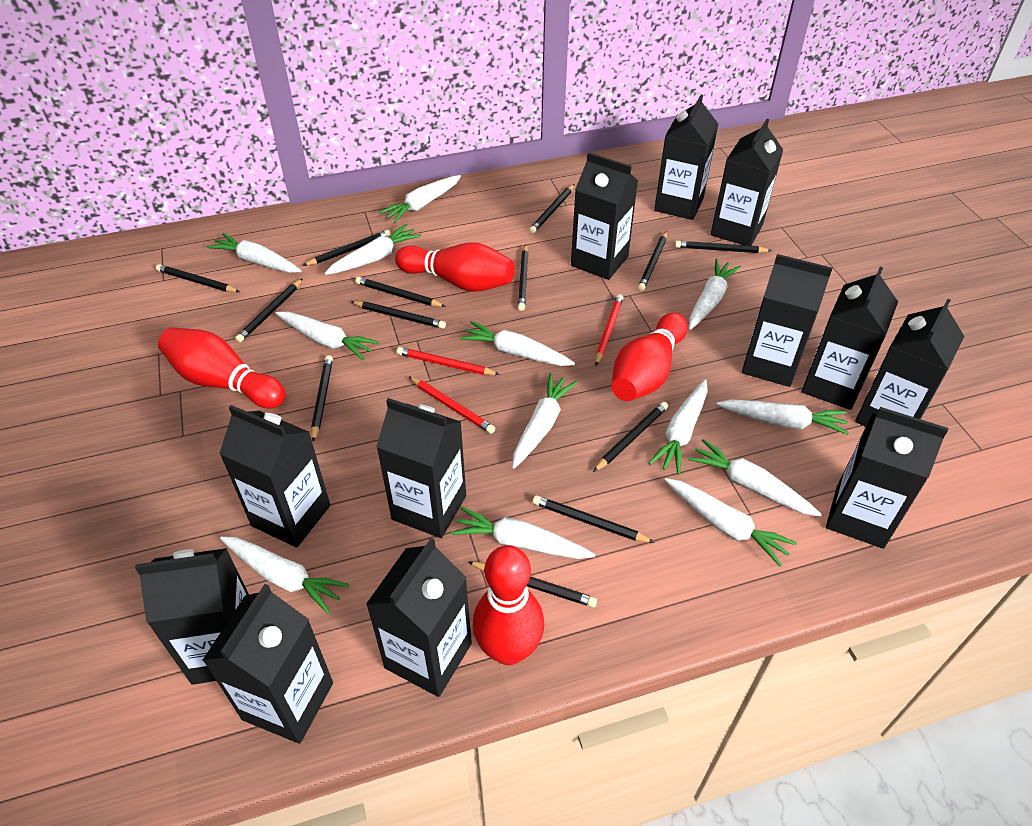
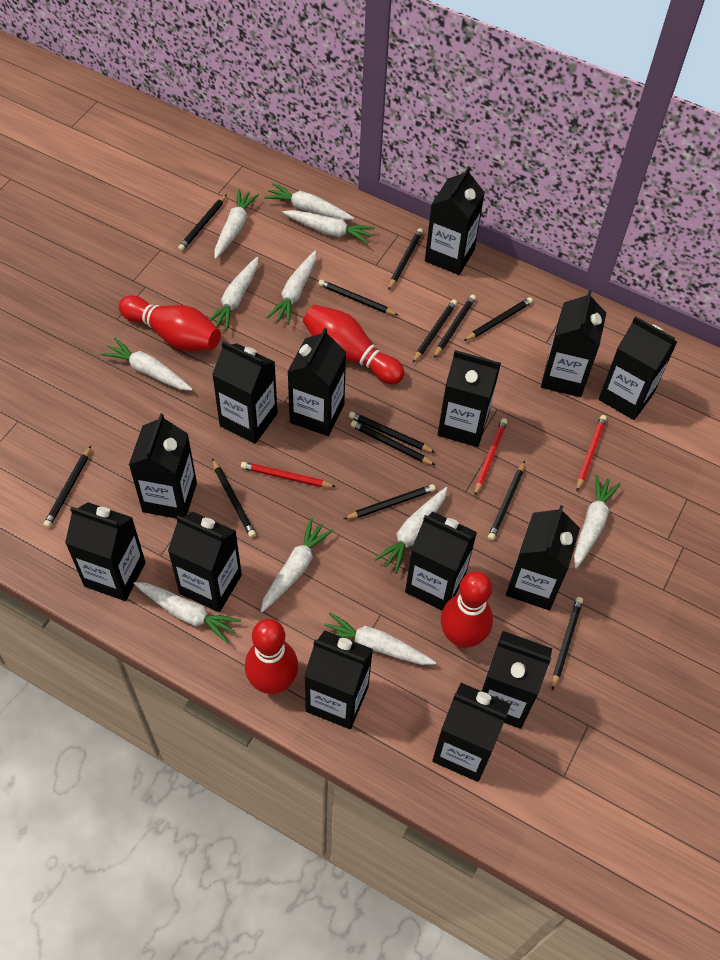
black carton: [135,548,249,685] [202,584,333,744] [219,405,330,548] [366,538,472,697] [376,398,466,538] [571,152,638,280] [654,95,718,220] [711,119,783,246] [742,254,832,387] [802,267,898,410] [826,407,948,549] [855,299,964,427] = 12 -> [65,502,146,601] [129,413,197,519] [168,512,242,612] [212,341,278,444] [287,328,346,436] [304,631,373,729] [405,512,477,611] [425,167,485,275] [432,683,511,782] [438,350,501,447] [481,631,552,729] [506,505,580,610] [541,290,606,397] [599,316,677,420] = 14
white carrot: [207,233,301,273] [220,536,349,614] [275,312,379,360] [324,224,421,275] [379,175,461,223] [451,506,595,559] [460,321,575,366] [512,373,578,469] [649,379,708,475] [664,478,797,567] [688,439,822,517] [689,259,741,330] [717,399,849,435] = 13 -> [101,338,193,391] [134,582,241,644] [209,257,259,331] [214,189,259,259] [260,518,334,612] [264,183,354,220] [267,251,316,325] [283,210,375,244] [320,613,436,665] [374,487,448,574] [574,475,621,569] = 11

